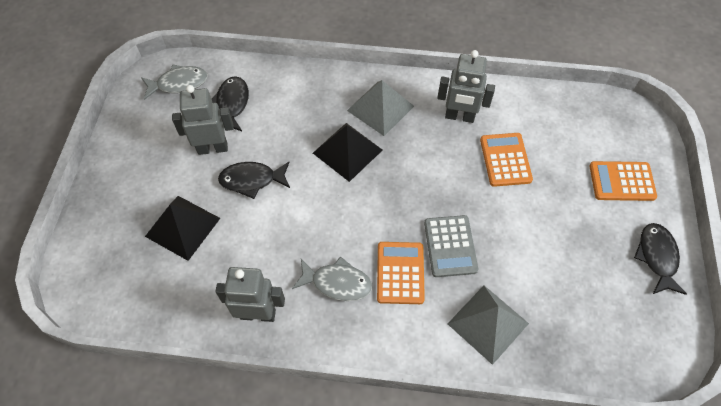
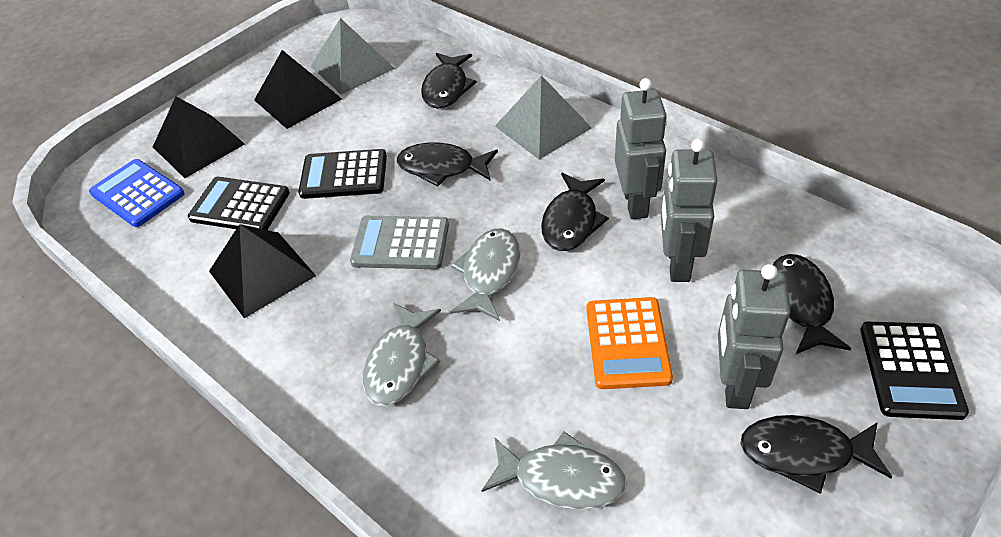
black calculator: none = 0 -> [188,177,290,230] [298,149,387,199] [860,322,969,420] = 3
black fish: [212,76,249,131] [218,162,290,199] [634,223,687,295] = 3 -> [397,143,498,187] [421,53,477,109] [541,173,609,251] [740,415,892,494] [773,254,851,355] = 5
black pyramid: [145,196,220,261] [313,123,383,182] = 2 -> [153,96,245,178] [209,224,316,318] [254,50,342,129] = 3
blue calculator: none = 0 -> [89,159,185,227] = 1
grey fish: [141,65,208,100] [292,256,372,301] = 2 -> [362,303,441,406] [451,228,521,321] [482,432,627,510] = 3
orange calculator: [377,242,425,304] [480,133,533,187] [589,161,657,201] = 3 -> [587,297,673,389] = 1

